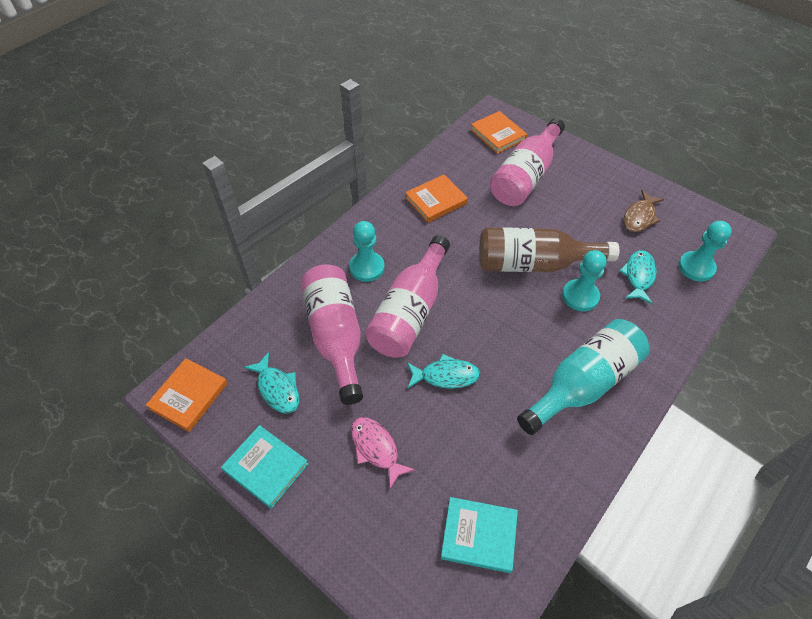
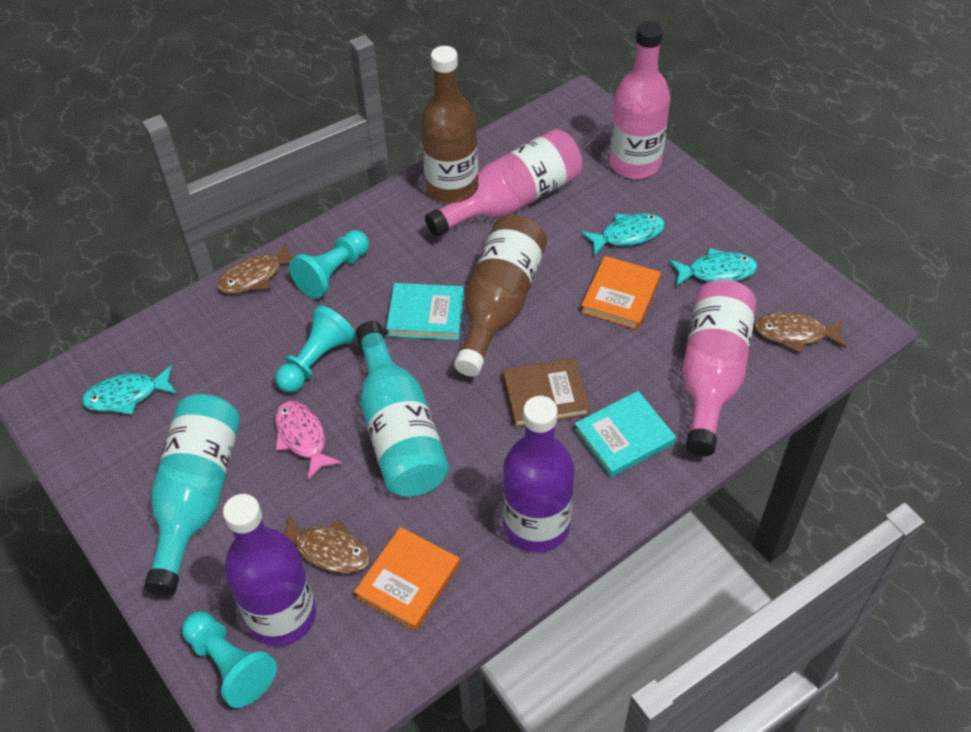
brown book: none = 0 -> [503,358,590,428] = 1
brown bottle: [479,227,619,272] = 1 -> [420,46,478,203] [454,215,547,377] = 2
brown fish: [624,190,664,232] = 1 -> [217,242,294,294] [284,514,371,574] [754,312,846,353] = 3
orange book: [146,358,228,432] [405,174,468,223] [470,111,527,154] = 3 -> [354,527,460,631] [581,256,661,330] = 2
purple bottle: none = 0 -> [223,494,316,646] [503,396,574,553] = 2
turquoise bottle: [517,319,650,435] = 1 -> [144,394,240,596] [356,321,449,497] = 2

